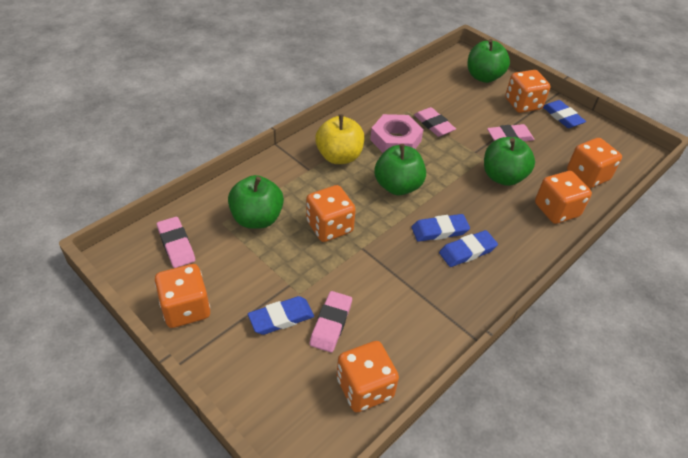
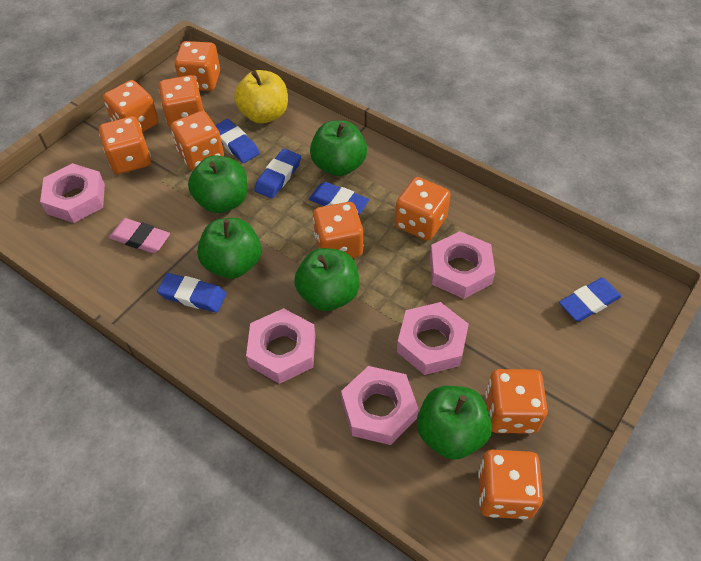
blue eraser: [248,296,314,335] [411,214,470,242] [439,230,498,267] [543,100,586,128] = 4 -> [157,273,227,313] [215,119,260,163] [254,149,301,199] [309,182,369,215] [559,278,622,322] = 5
green apple: [228,175,284,229] [375,144,426,195] [467,39,510,83] [484,137,535,186] = 4 -> [188,156,248,213] [197,218,261,279] [294,248,360,311] [310,120,367,176] [417,386,492,460] = 5
orange dice: [155,264,210,328] [306,185,356,242] [337,341,399,412] [505,70,550,113] [535,171,592,224] [567,138,622,188] = 6 -> [99,116,151,174] [103,80,159,132] [159,75,204,129] [171,111,224,170] [175,41,220,91] [313,202,364,258] [395,177,451,241] [478,450,543,519] [485,369,548,434] = 9
pink eraser: [157,217,195,268] [310,291,352,352] [414,107,456,137] [487,124,534,141] = 4 -> [109,218,170,253] = 1
pink nut: [370,114,424,153] = 1 -> [40,163,105,223] [246,308,315,384] [341,366,419,445] [397,302,469,375] [430,231,495,299] = 5

